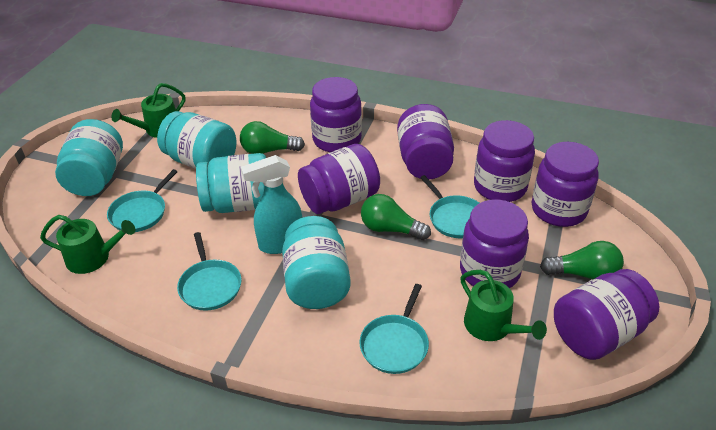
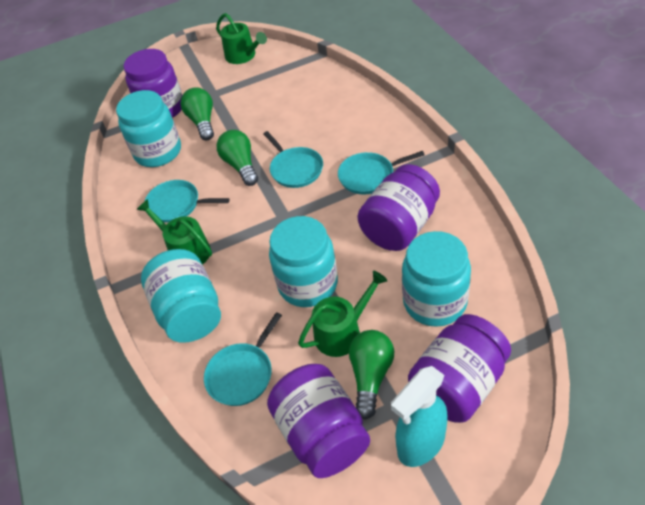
purple jar: [298,144,380,214] [310,77,362,152] [397,104,454,179] [460,200,529,288] [474,120,535,202] [532,142,599,227] [554,269,659,360] = 7 -> [123,49,182,118] [267,364,370,478] [357,164,440,251] [408,314,511,423] = 4

